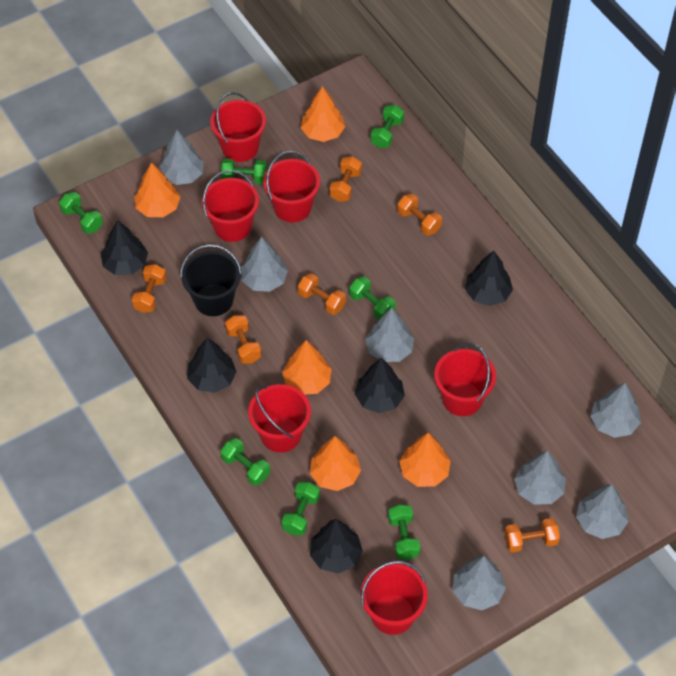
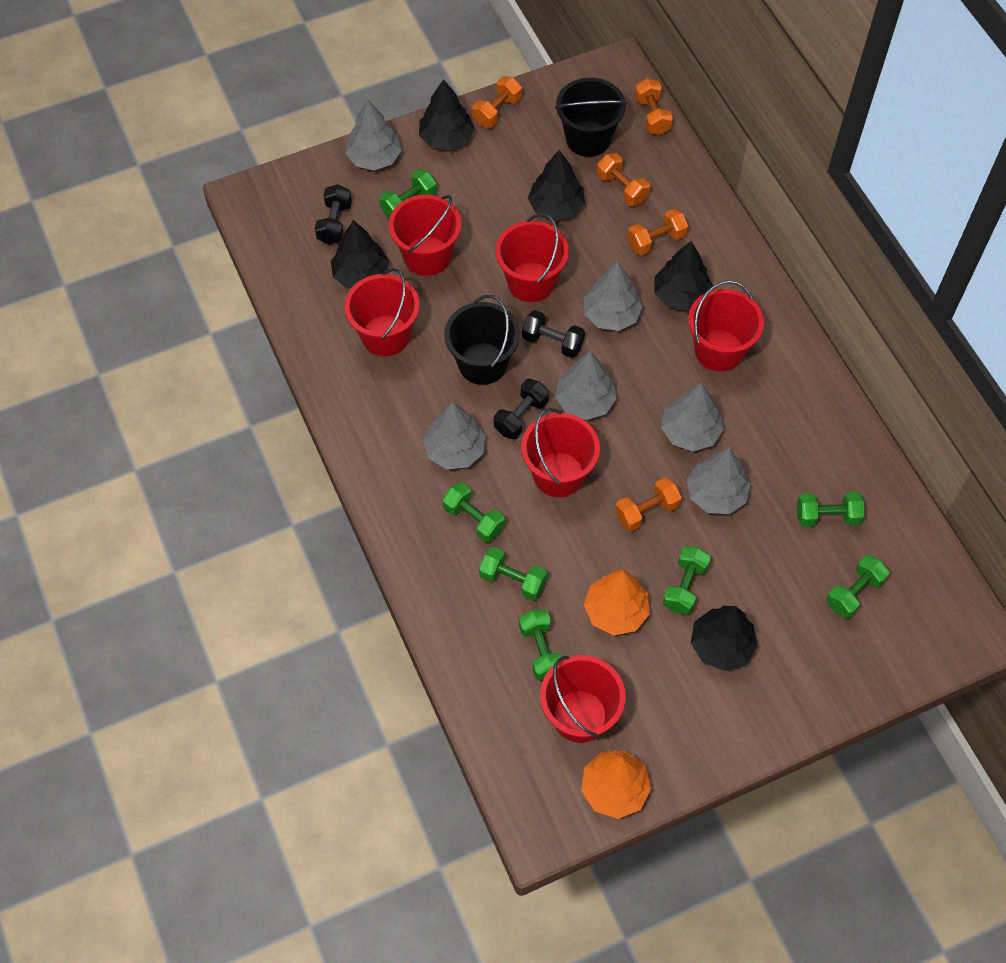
black bucket: [180,244,242,316] = 1 -> [444,295,520,385] [555,78,627,157] = 2
black dumbbell: none = 0 -> [315,184,352,244] [494,379,549,439] [522,310,585,358] = 3
grey tree: [159,130,204,185] [241,236,288,292] [365,307,414,362] [453,556,506,610] [514,450,566,505] [576,484,629,539] [590,383,641,438] = 7 -> [345,100,402,170] [423,402,485,469] [555,351,617,420] [584,261,643,331] [661,383,724,451] [687,448,751,514] = 6
orange dumbbell: [132,264,167,313] [225,315,261,364] [298,273,346,315] [329,156,362,202] [397,193,442,236] [504,518,560,552] = 6 -> [472,76,522,128] [597,153,650,206] [615,477,682,531] [627,209,688,255] [634,78,673,135] = 5
orange tree: [134,162,180,217] [282,340,332,395] [301,86,345,142] [310,436,361,491] [399,433,451,487] = 5 -> [581,750,651,819] [584,570,650,636] = 2

